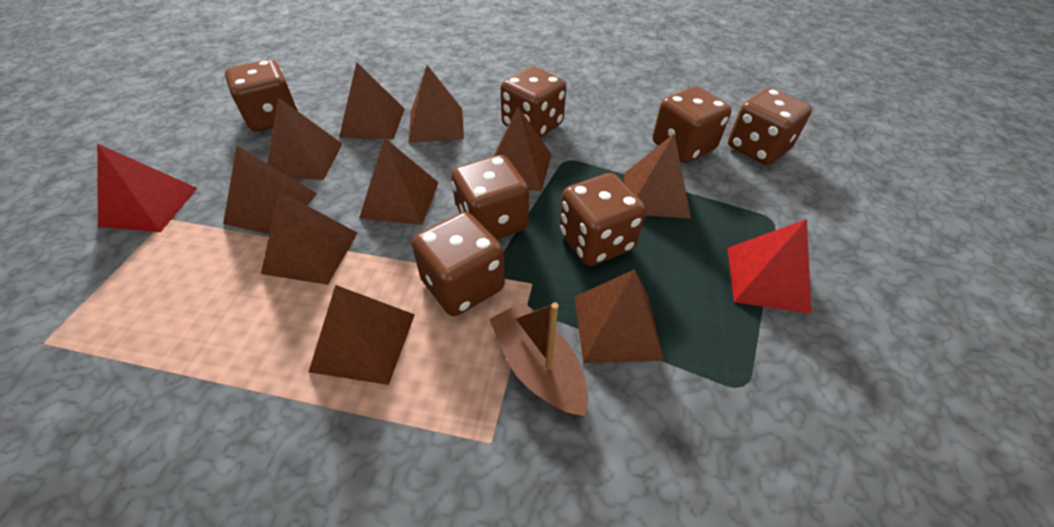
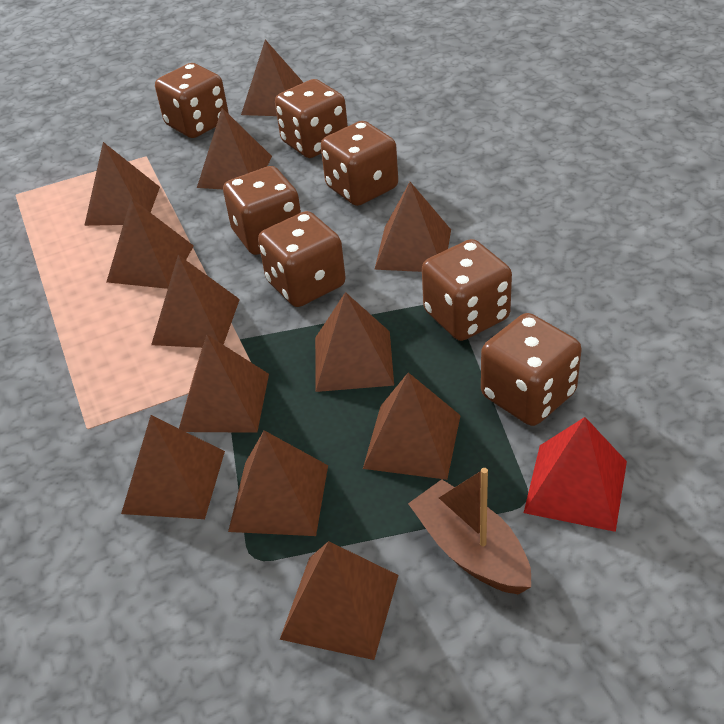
brown pyramid: [223,146,317,234] [261,191,357,285] [267,98,342,180] [309,285,415,385] [339,62,405,139] [360,138,439,225] [409,65,464,143] [494,107,552,192] [575,269,664,363] [624,134,691,219] = 10 -> [84,142,160,226] [107,198,194,289] [121,415,225,519] [151,255,240,348] [179,335,269,433] [197,108,272,189] [228,430,328,536] [241,40,304,116] [280,541,398,660] [315,292,394,392] [363,372,461,480] [374,182,451,272] = 12
red pyramid: [97,144,197,232] [727,219,811,314] = 2 -> [524,417,627,532] = 1

